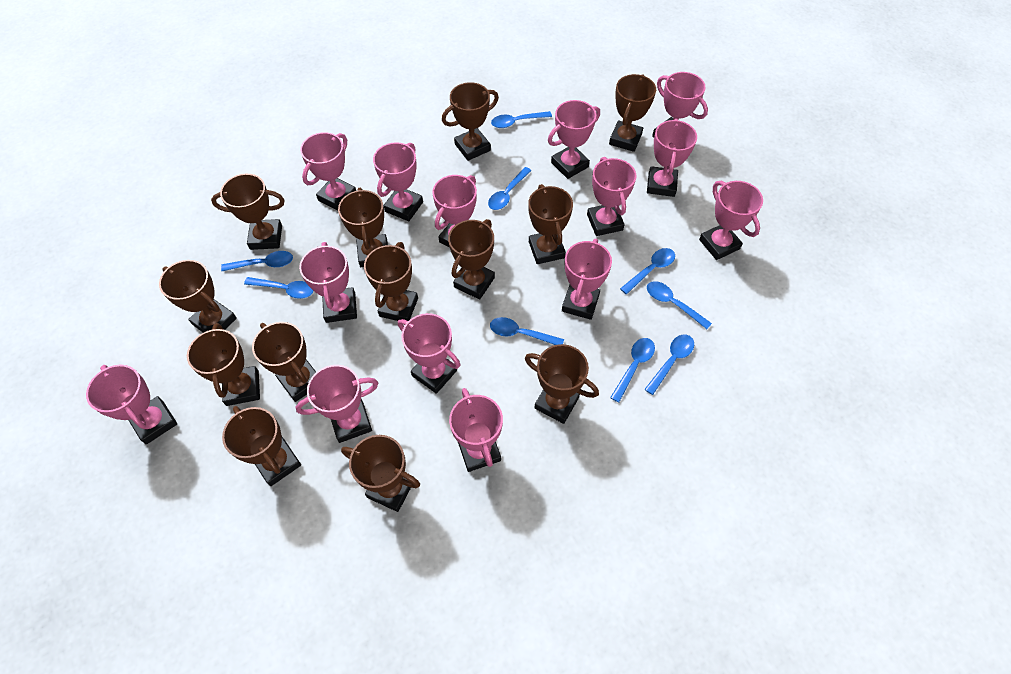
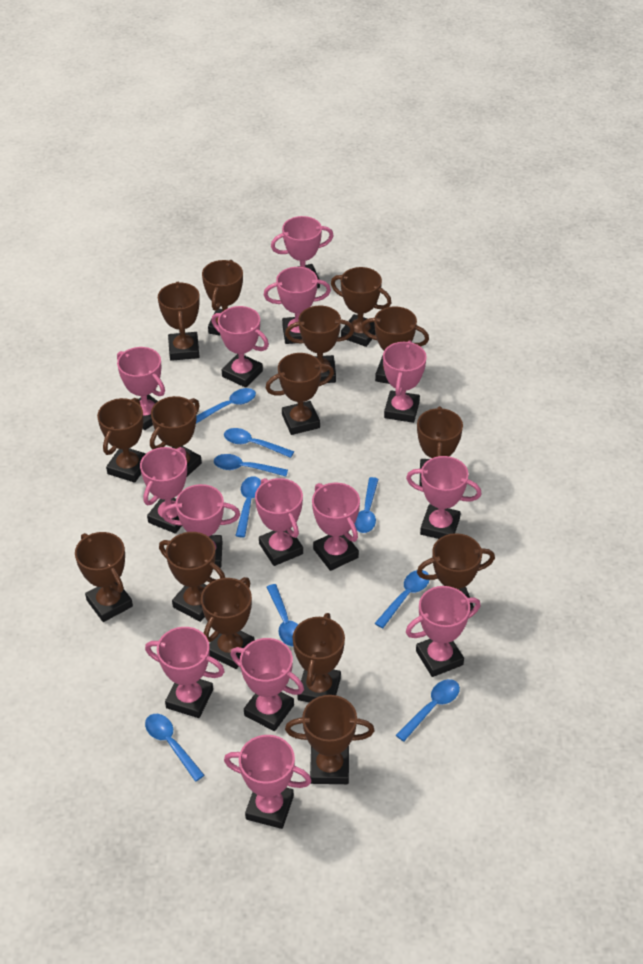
brown trophy: [159,260,237,333] [187,323,260,406] [211,174,285,250] [222,406,301,486] [252,322,316,402] [338,188,388,267] [341,435,420,512] [364,242,418,321] [442,82,499,161] [448,219,495,299] [525,344,599,424] [528,184,573,264] [609,74,656,152] = 13 -> [75,532,133,622] [97,398,146,483] [150,396,202,476] [158,282,200,361] [159,532,225,622] [201,577,255,669] [202,260,243,336] [266,353,334,435] [285,306,354,383] [285,695,375,784] [292,613,345,702] [331,267,392,347] [361,306,429,384] [417,406,463,486] [417,533,495,611] = 15

